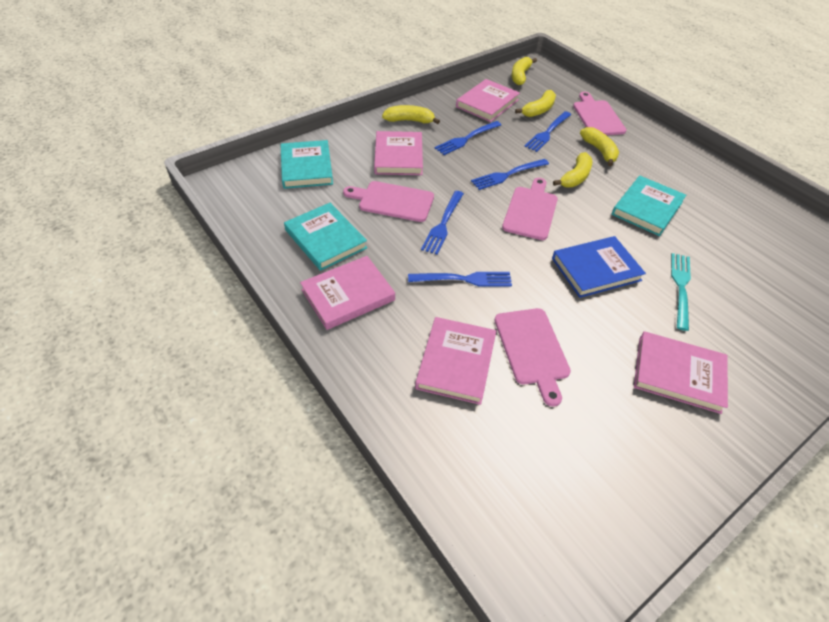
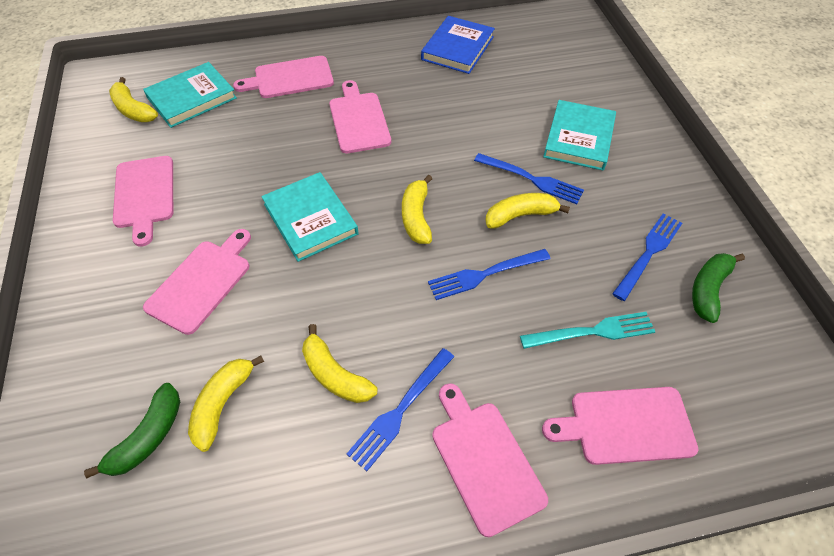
blue fork: [408,272,512,286] [421,191,464,254] [435,121,501,155] [471,159,549,190] [524,111,571,152] = 5 -> [347,348,454,471] [428,249,550,300] [474,153,584,204] [612,214,682,301] = 4
green banana: none = 0 -> [84,383,180,478] [692,253,745,323] = 2
pink book: [300,256,395,330] [374,131,423,175] [415,317,496,405] [456,79,520,122] [634,331,728,414] = 5 -> none = 0
pink cutting board: [343,181,434,222] [495,308,571,407] [502,178,558,240] [573,92,627,135] = 4 -> [113,156,173,247] [143,229,251,335] [233,56,334,98] [329,80,391,153] [432,383,548,537] [542,387,698,465] = 6

